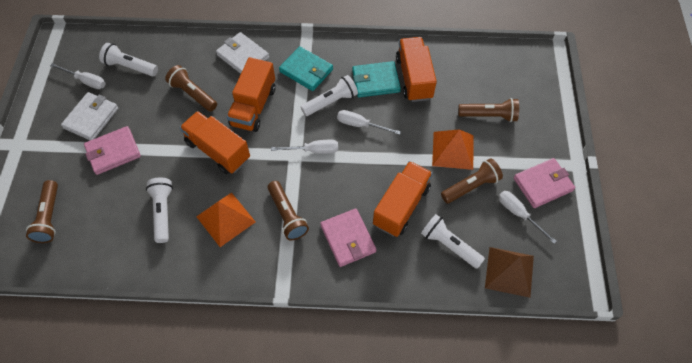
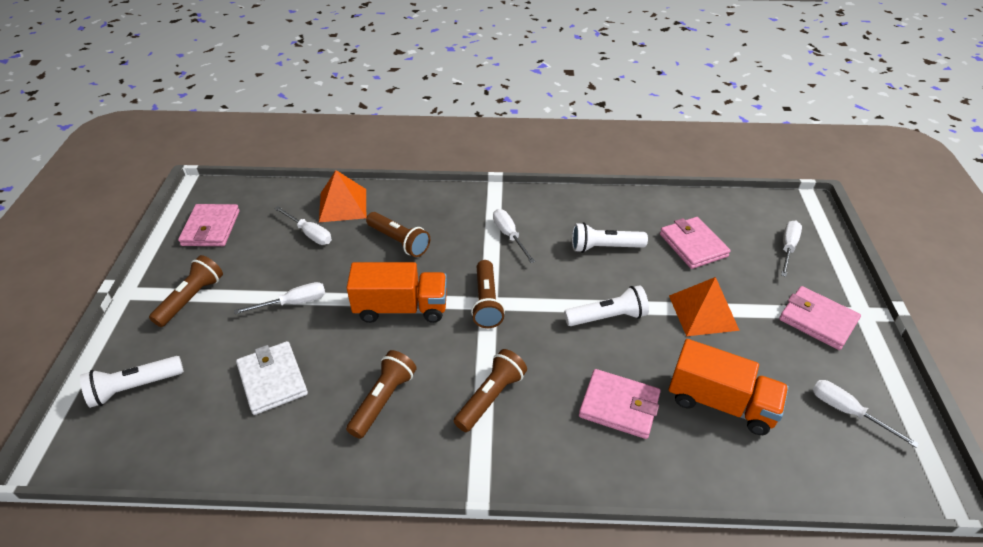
brown pyramid: [485,247,534,298] = 1 -> none = 0
orange truck: [180,111,250,174] [227,57,276,132] [373,161,433,237] [396,37,437,102] = 4 -> [347,262,447,323] [669,339,789,435] = 2
pink wallet: [84,126,141,175] [320,208,377,267] [514,158,575,208] = 3 -> [178,204,240,246] [579,369,661,439] [660,217,731,269] [779,286,861,350] = 4
turquoise wallet: [279,46,333,91] [352,61,401,97] = 2 -> none = 0
white flashlight: [99,43,158,76] [146,178,173,243] [301,75,358,116] [421,214,485,269] = 4 -> [80,356,184,408] [564,285,649,326] [572,222,648,253] = 3
white screwdriver: [50,63,106,89] [271,140,338,154] [337,110,401,135] [499,191,557,244] = 4 -> [234,282,325,314] [274,206,332,245] [493,209,535,263] [781,221,802,277] [812,380,919,448] = 5
white wallet: [61,92,118,140] [216,32,269,74] = 2 -> [236,341,308,415] = 1

